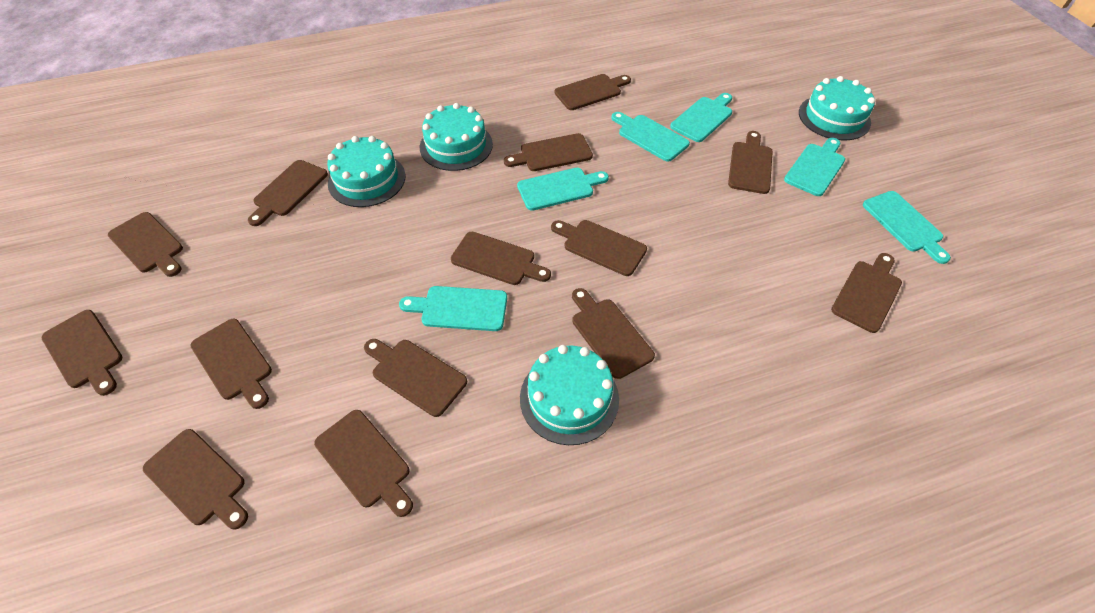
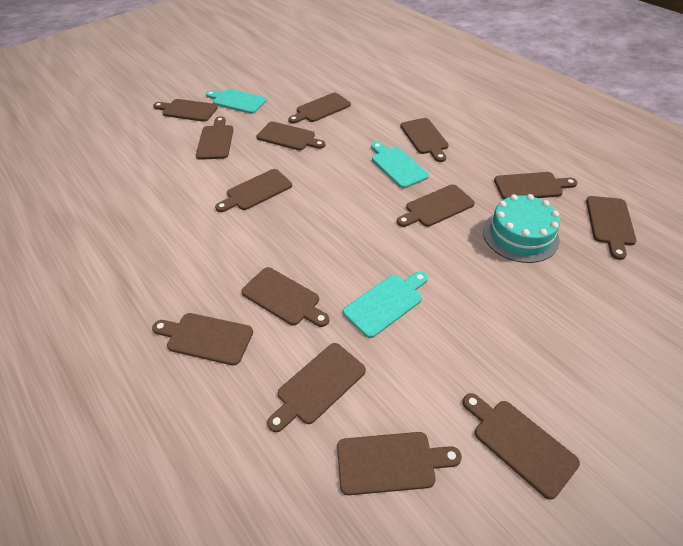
turquoise cake: [327,136,405,207] [420,103,493,171] [520,345,619,445] [799,76,875,140] = 4 -> [483,194,560,263] = 1
turquoise cutting board: [399,286,507,331] [517,168,609,211] [611,112,690,161] [670,93,732,142] [784,138,845,196] [863,191,951,264] = 6 -> [206,89,267,114] [343,271,428,338] [371,142,429,188] = 3

